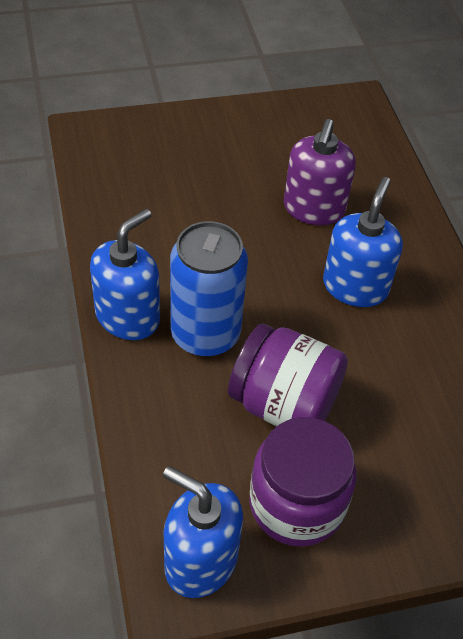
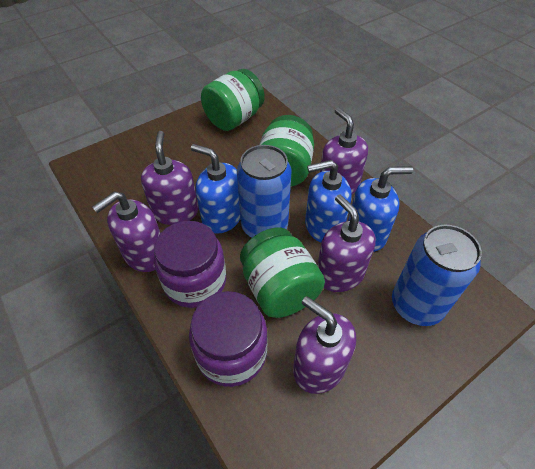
blue can: [170,221,248,357] = 1 -> [237,145,292,238] [392,225,482,326] = 2
green jar: none = 0 -> [201,69,265,131] [240,227,325,318] [259,115,314,186] = 3
purple soap dispenser: [284,119,356,225] = 1 -> [92,191,160,272] [141,131,199,225] [293,296,356,394] [317,194,376,292] [320,107,368,194] = 5

